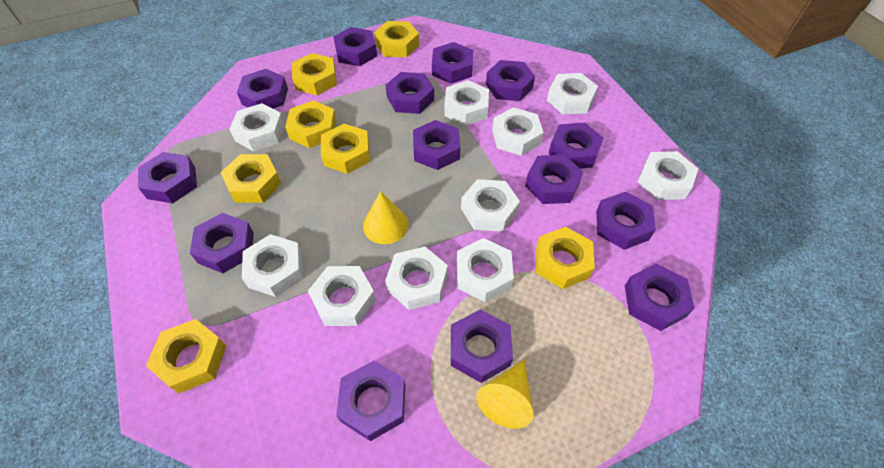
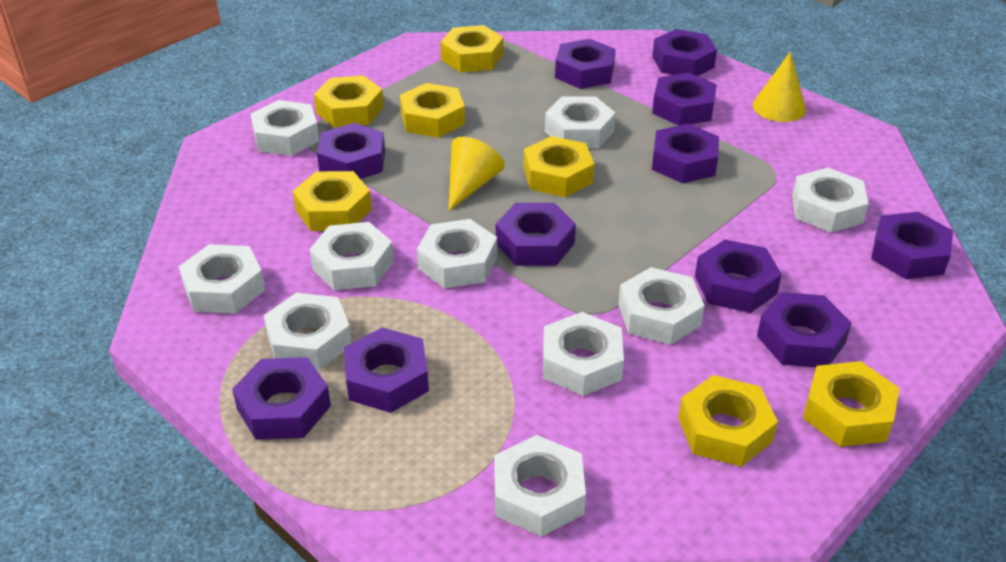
purple nut: [138,152,197,203] [190,213,254,273] [237,69,288,109] [333,27,377,66] [336,361,405,441] [385,72,434,114] [413,120,460,170] [432,42,473,84] [451,309,513,383] [486,60,535,101] [525,155,583,204] [548,123,603,168] [596,192,656,250] [625,264,695,331] = 14 -> [232,357,331,440] [317,123,385,179] [344,328,429,413] [496,203,576,266] [555,39,616,89] [652,29,717,76] [652,73,717,126] [652,124,719,183] [695,239,782,313] [757,292,852,367] [871,212,953,279] = 11

